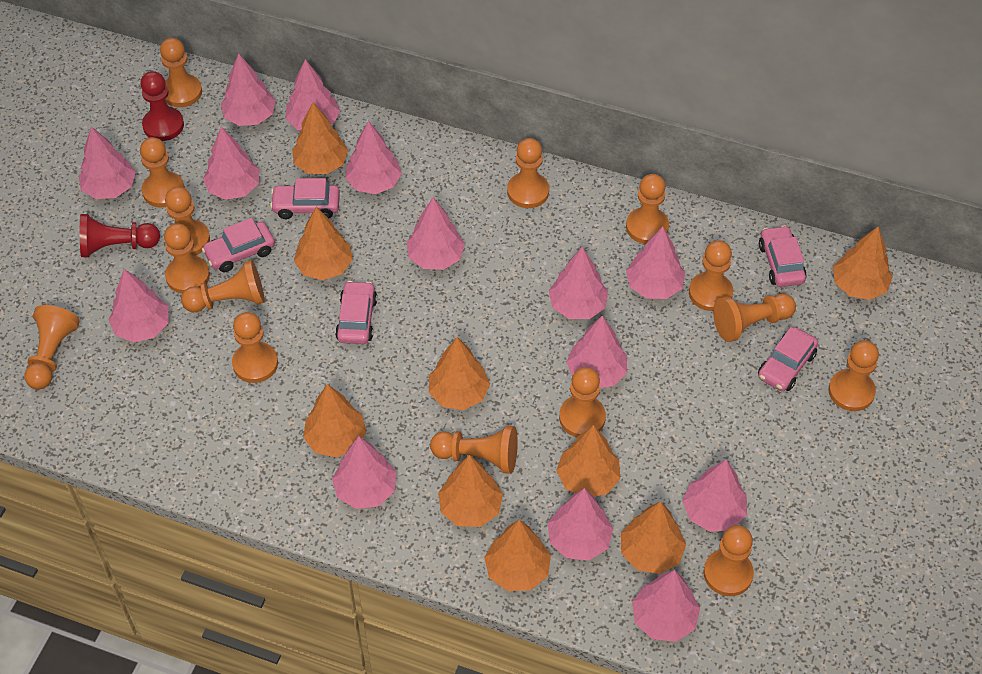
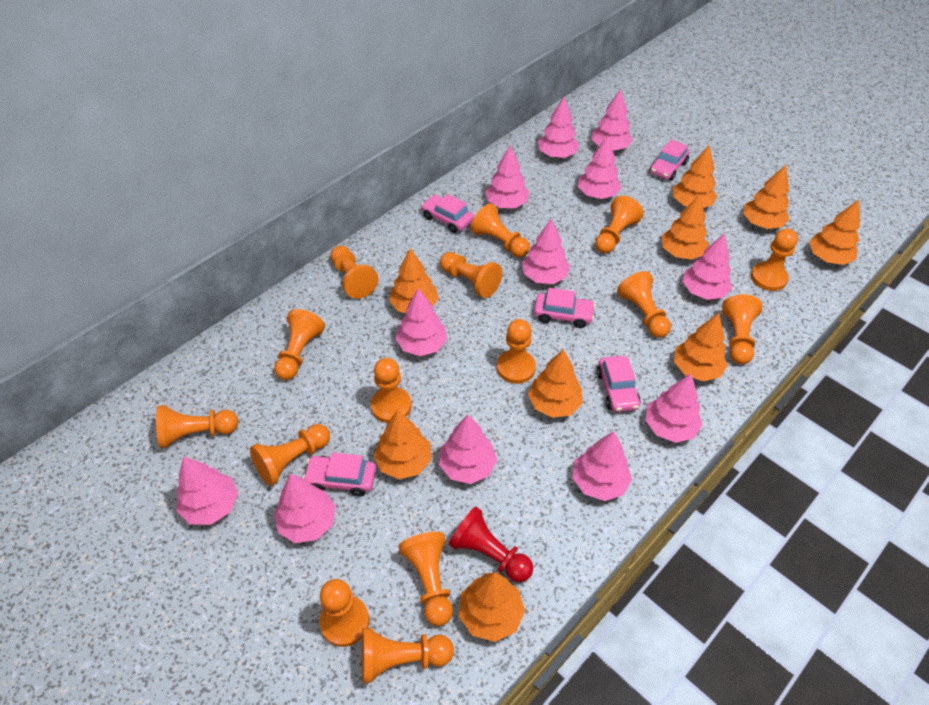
pink tree: [79,126,136,199] [109,269,169,343] [203,127,259,200] [221,54,276,126] [285,59,340,130] [332,436,396,509] [345,121,402,194] [407,197,465,270] [548,488,613,560] [549,247,608,319] [566,316,627,388] [626,227,685,299] [632,570,700,642] [682,460,747,532] = 14 -> [177,456,238,525] [274,474,336,543] [396,288,447,356] [439,415,497,484] [485,146,529,208] [522,218,570,284] [538,97,579,158] [573,431,632,501] [578,136,621,199] [592,89,633,151] [646,374,703,443] [682,233,732,300] = 12
red pawn: [80,214,160,257] [140,71,184,141] = 2 -> [449,506,533,582] = 1

